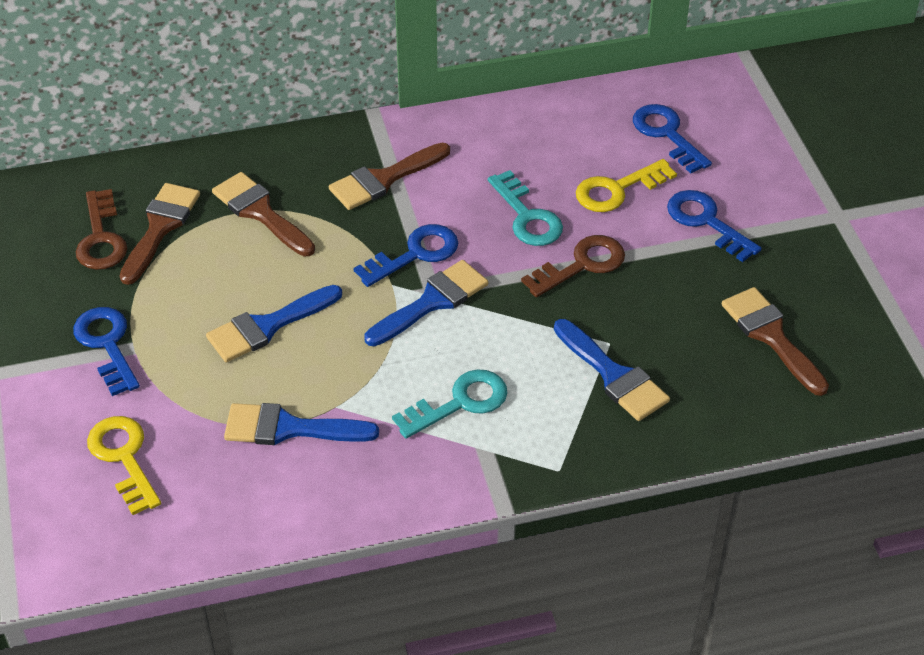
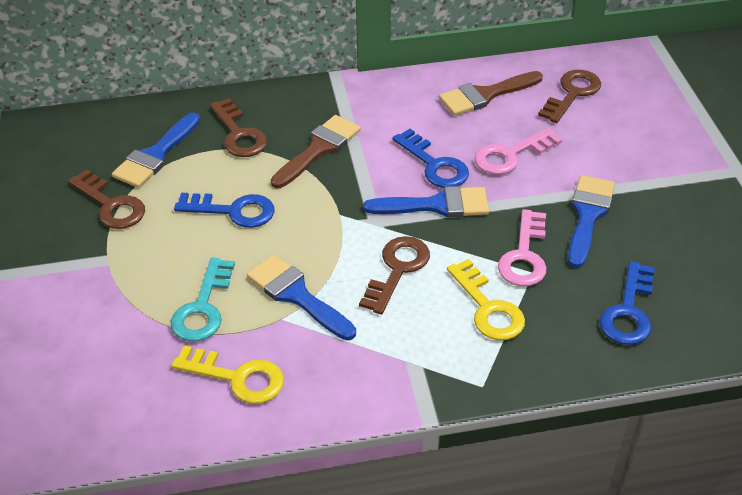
blue key: [73,307,140,396] [354,224,458,287] [633,104,712,174] [667,190,762,262] = 4 -> [174,193,274,228] [393,129,469,188] [599,261,655,345] = 3
brown brush: [120,183,200,285] [212,172,315,256] [329,143,450,210] [722,287,829,396] = 4 -> [271,115,361,188] [439,71,543,116] = 2
brown key: [76,189,127,270] [521,235,625,297] = 2 -> [68,169,145,229] [210,98,267,157] [359,236,430,315] [538,70,601,123] = 4
pink key: none = 0 -> [474,128,562,174] [498,209,547,286] = 2
turquoise key: [392,369,508,439] [488,170,563,246] = 2 -> [171,258,235,342] = 1

